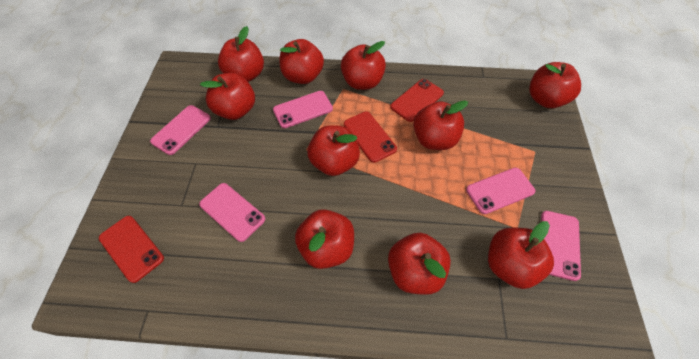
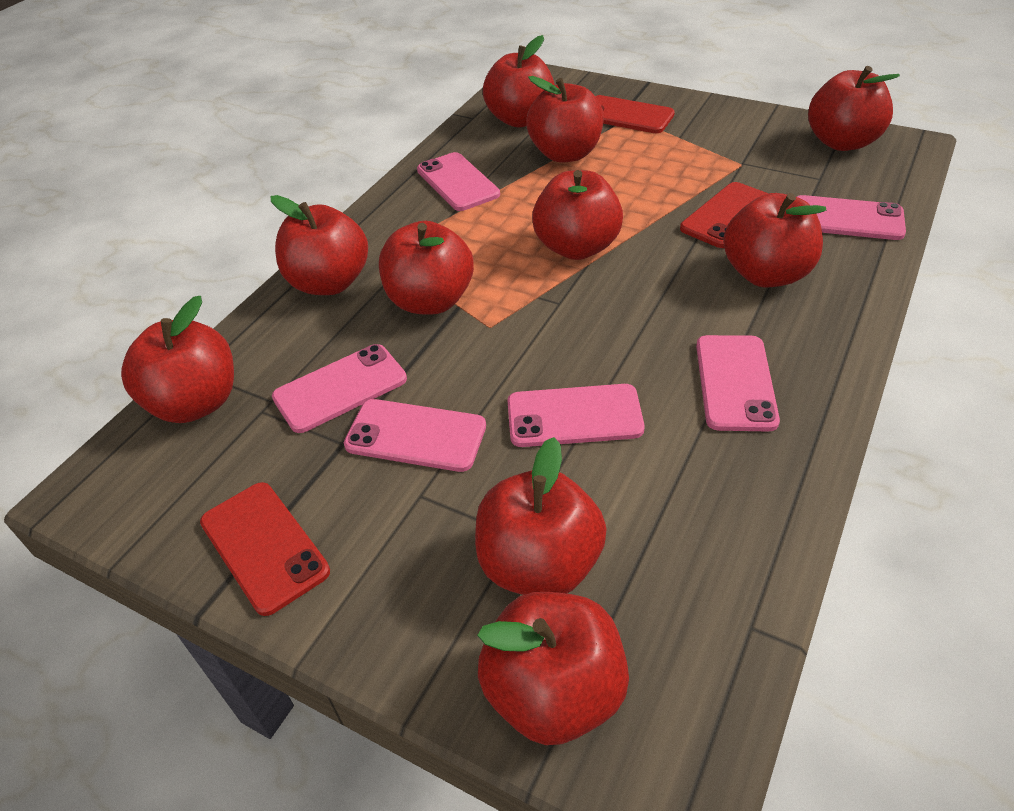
pink phone: [150,105,211,155] [199,183,265,242] [273,91,333,128] [466,168,535,214] [541,211,581,281] = 5 -> [272,344,407,433] [344,399,486,472] [417,152,500,211] [507,384,645,447] [696,335,780,431] [797,195,906,240] = 6

